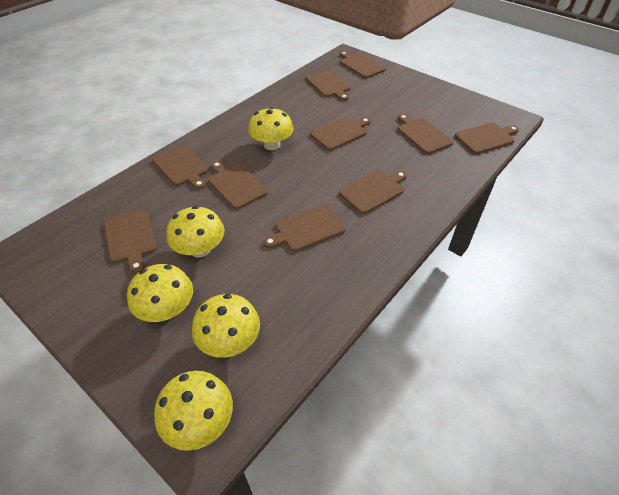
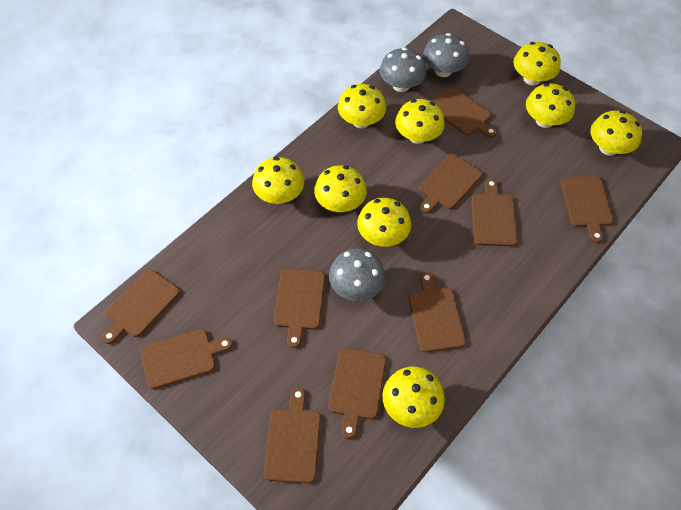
grey mushroom: none = 0 -> [329,248,385,301] [380,48,426,92] [423,33,469,77] = 3
yellow mushroom: [127,264,193,322] [154,371,233,451] [167,206,225,258] [192,294,260,358] [248,107,293,150] = 5 -> [252,157,304,204] [314,165,367,212] [338,84,386,128] [357,198,411,247] [382,367,445,428] [395,99,445,144] [514,42,561,85] [526,83,575,128] [590,110,642,156] = 9

